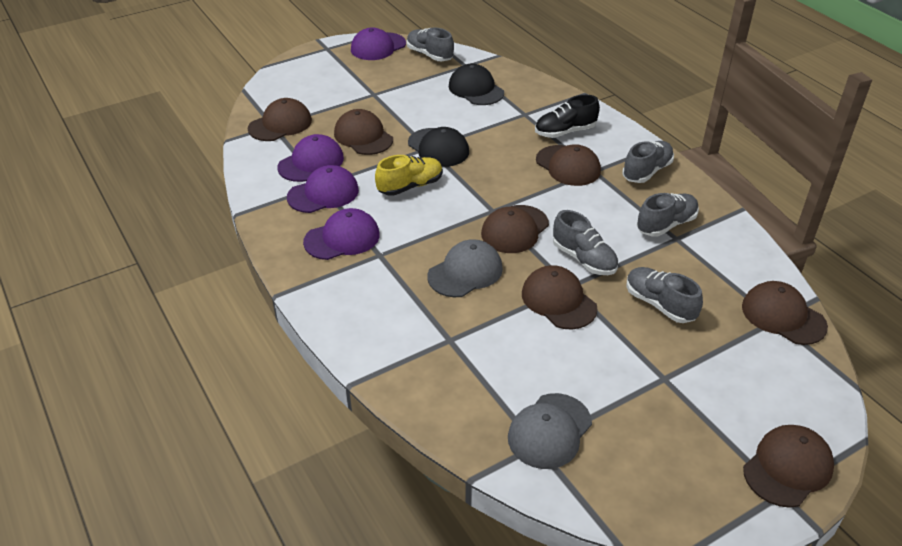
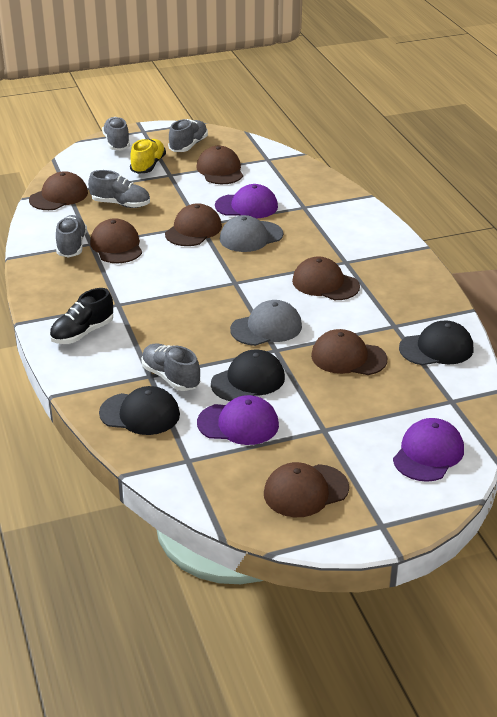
black cap: [408,127,469,167] [449,64,504,105] = 2 -> [99,386,180,435] [211,350,285,401] [399,320,473,365] = 3
purple cap: [277,134,344,182] [287,165,359,213] [303,208,380,260] [351,28,406,60] = 4 -> [197,395,279,445] [215,184,278,218] [393,418,464,482] = 3

